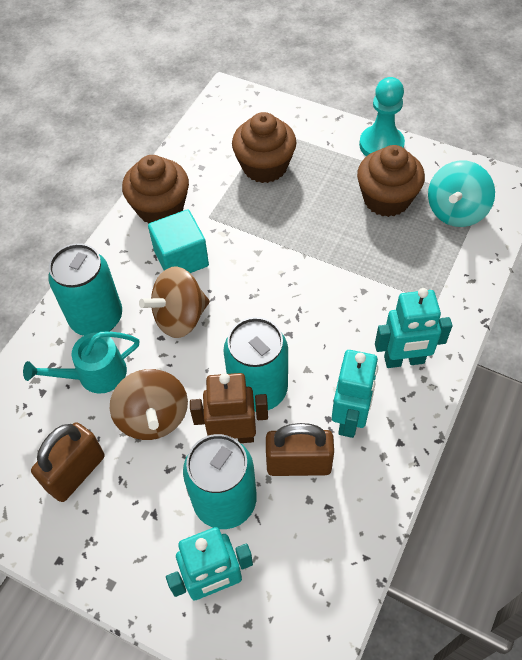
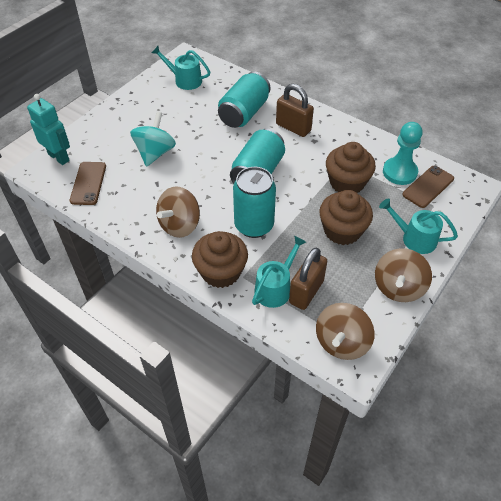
brown phone: none = 0 -> [70,162,106,205] [402,166,454,208] = 2
brown robot: [190,373,268,443] = 1 -> none = 0
brown spinning top: [110,369,188,440] [139,266,210,338] = 2 -> [156,186,200,238] [316,303,375,360] [375,248,432,302] = 3
turquoise cube: [148,209,209,273] = 1 -> none = 0
turquoise robot: [166,527,253,600] [332,350,378,438] [375,288,452,368] = 3 -> [27,94,70,165] = 1
turquoise watering can: [23,331,139,394] = 1 -> [152,46,210,90] [252,236,306,308] [379,198,458,254] = 3

